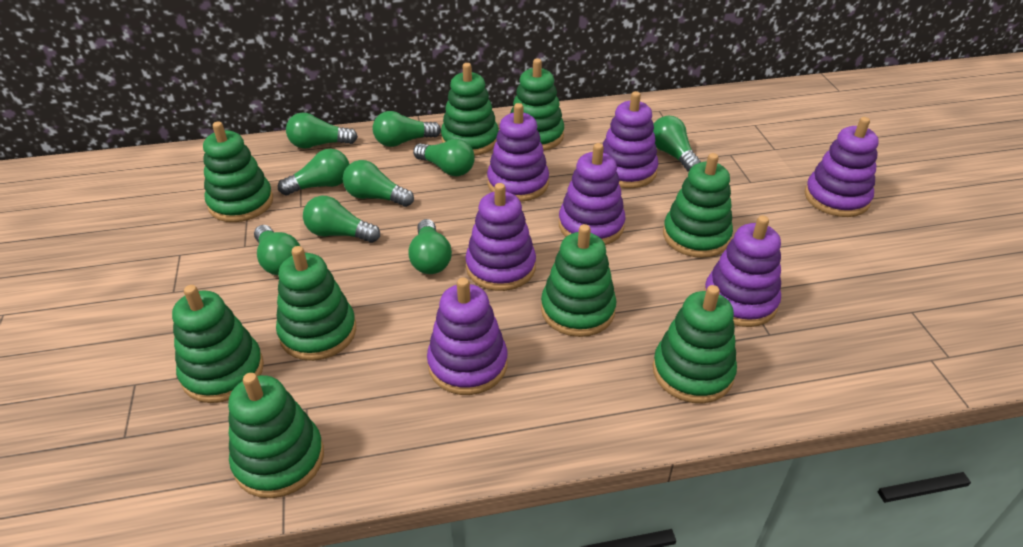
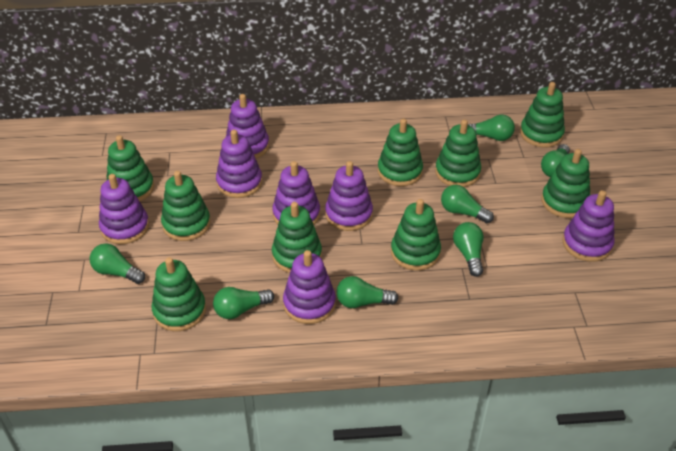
green light bulb: [254,225,300,275] [278,149,349,195] [286,113,358,149] [303,196,380,243] [343,160,414,207] [373,111,441,147] [408,219,452,274] [413,139,475,176] [653,116,701,172] = 9 -> [90,244,145,284] [213,287,274,319] [336,276,399,308] [441,185,494,223] [453,222,484,277] [468,115,515,141] [541,144,570,177] = 7

